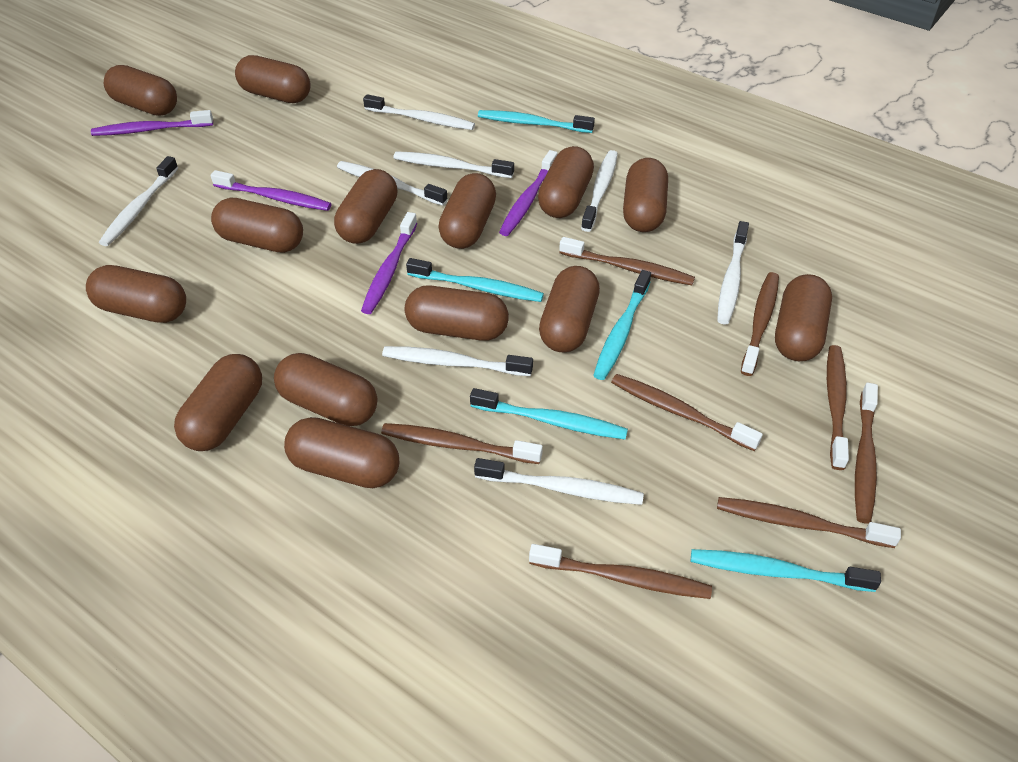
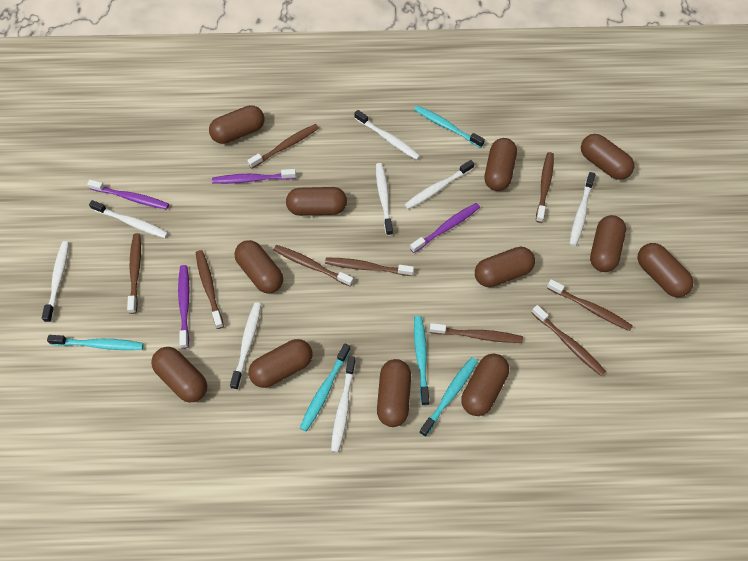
brown capsule: [86,265,186,323] [104,65,177,116] [174,354,262,451] [211,198,303,253] [235,55,311,103] [274,353,377,426] [284,417,400,488] [334,169,398,244] [405,285,509,341] [438,173,496,249] [538,146,594,218] [539,266,600,352] [623,158,668,232] [775,274,832,361] = 14 -> [151,347,207,402] [209,105,264,144] [234,240,283,293] [249,339,312,388] [286,187,347,216] [377,359,411,427] [461,353,509,416] [475,247,535,287] [485,138,517,191] [581,134,634,180] [590,215,626,272] [637,243,693,297] = 12
brown toothbrush: [381,423,543,464] [529,544,712,599] [559,237,695,285] [611,374,763,451] [717,497,901,548] [741,272,779,376] [827,345,849,470] [855,383,878,523] = 8 -> [127,233,141,314] [196,250,224,329] [247,124,319,169] [274,245,354,287] [325,257,414,276] [429,323,523,343] [531,305,606,377] [536,152,554,223] [547,279,633,331] = 9

